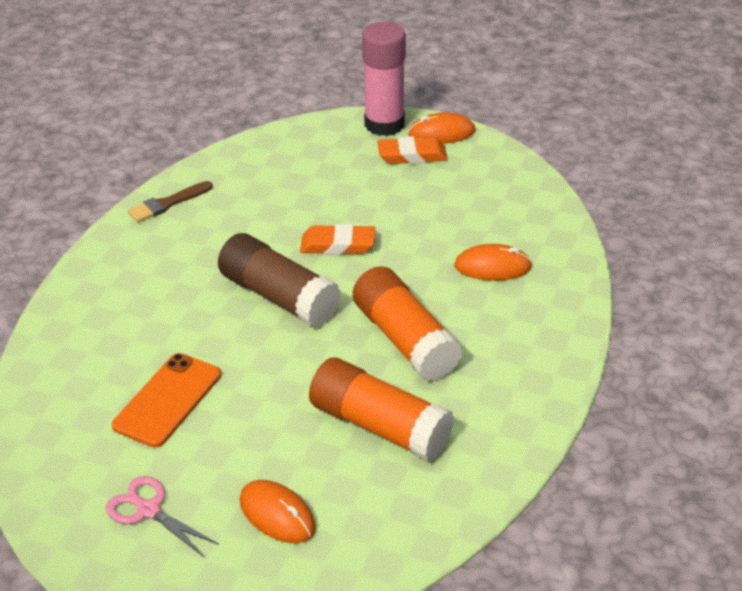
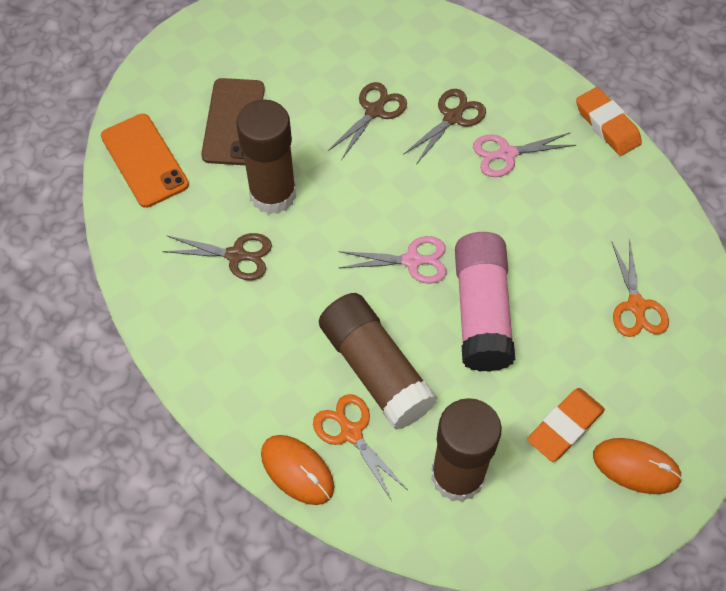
brown brush: [128,181,213,222] = 1 -> none = 0
brown glue stick: [218,233,341,328] = 1 -> [236,99,296,214] [319,293,437,430] [431,398,502,502] = 3
brown phone: none = 0 -> [201,78,265,165] = 1
brown scissors: none = 0 -> [162,233,272,280] [328,82,407,160] [403,89,486,163] = 3
orange glue stick: [309,358,454,461] [353,266,463,381] = 2 -> none = 0
orange mouse: [240,480,316,543] [408,112,475,144] [454,244,532,281] = 3 -> [261,435,334,505] [593,438,682,494] = 2
orange scissors: none = 0 -> [313,394,408,501] [612,239,669,337] = 2
pink scissors: [106,476,219,557] = 1 -> [338,236,447,284] [473,132,576,177] = 2

